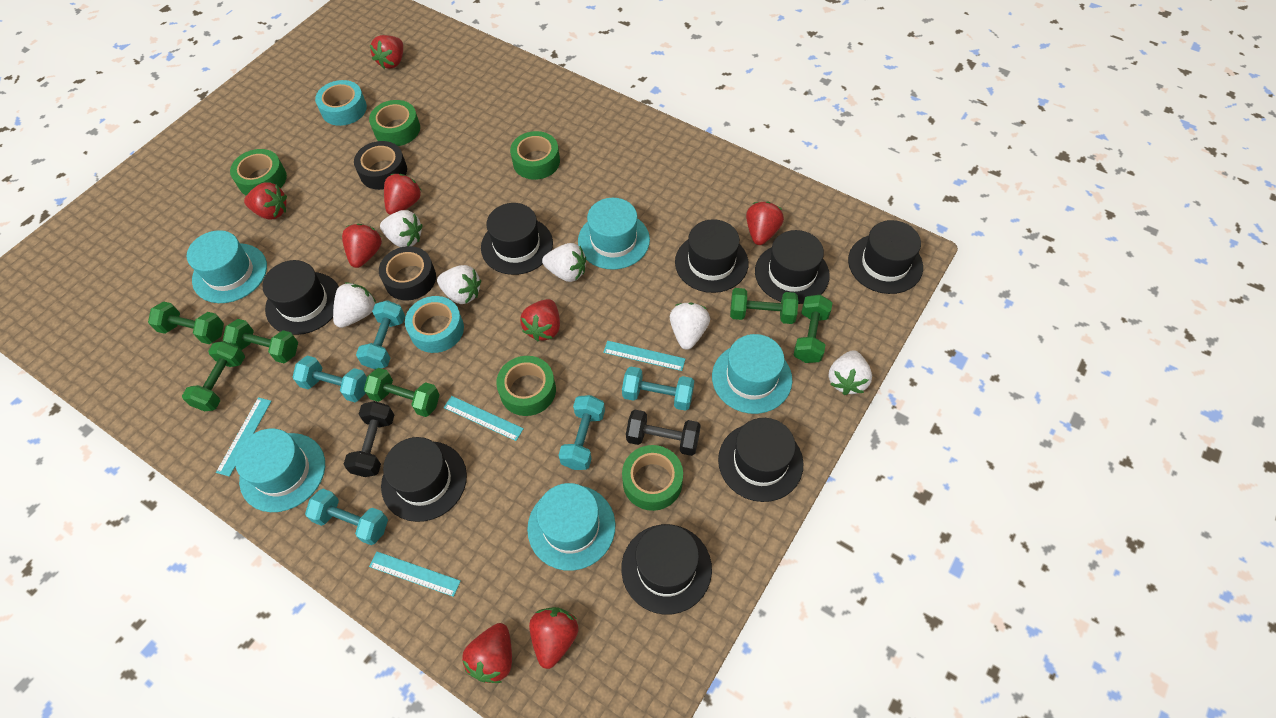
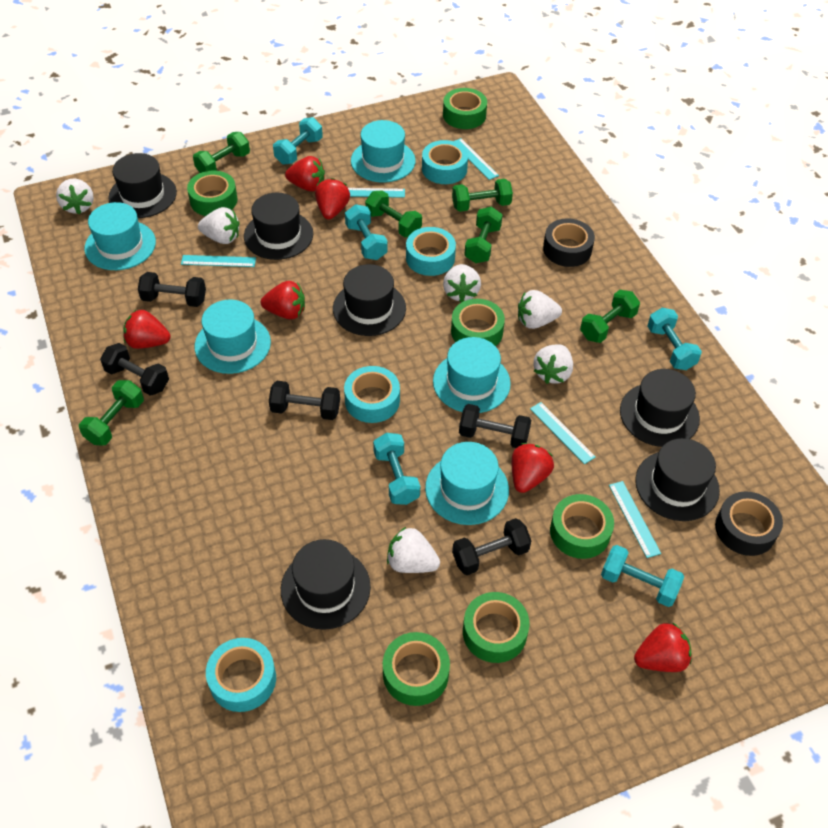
black dumbbell: [344,401,394,477] [626,410,701,456] = 2 -> [100,343,169,396] [138,272,206,307] [269,381,340,420] [452,518,531,575] [459,404,531,448] = 5
black hat: [263,260,339,335] [381,437,467,522] [481,203,553,275] [621,524,712,614] [675,219,749,293] [718,418,803,502] [755,230,830,304] [848,220,923,294] = 8 -> [108,153,177,218] [244,193,313,260] [281,539,371,630] [333,264,406,336] [620,369,700,447] [635,438,720,521] = 6
green tape: [230,149,287,196] [369,100,420,146] [496,356,556,416] [510,131,560,180] [622,445,683,511] = 5 -> [187,171,238,216] [383,632,450,706] [443,88,487,129] [451,299,505,346] [463,592,530,663] [550,494,614,559] = 6
red strawberry: [244,182,287,220] [342,224,382,268] [370,35,403,69] [384,174,422,215] [462,623,512,683] [520,299,560,341] [529,607,579,669] [746,201,784,245] = 8 -> [123,310,170,349] [261,281,305,319] [285,156,325,192] [315,178,350,219] [512,443,554,493] [634,623,692,672] = 6
turquoise ruler: [216,397,272,477] [369,552,461,597] [444,396,524,441] [603,341,685,371] = 4 -> [181,255,256,267] [348,188,405,198] [454,138,499,180] [530,402,596,464] [609,481,661,558] = 5
turquoise tape: [315,80,367,126] [405,296,464,353] = 2 -> [206,638,276,712] [344,366,400,423] [406,227,456,276] [422,140,468,184] = 4

